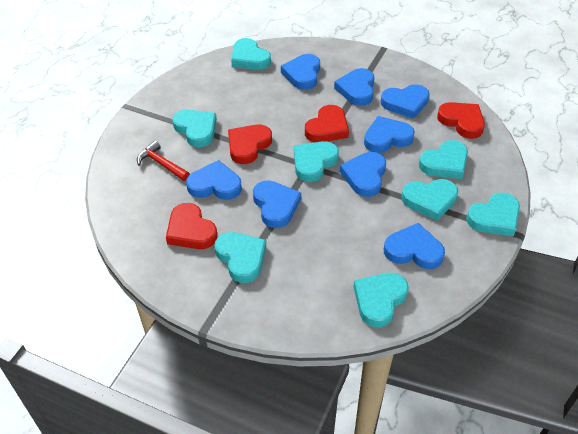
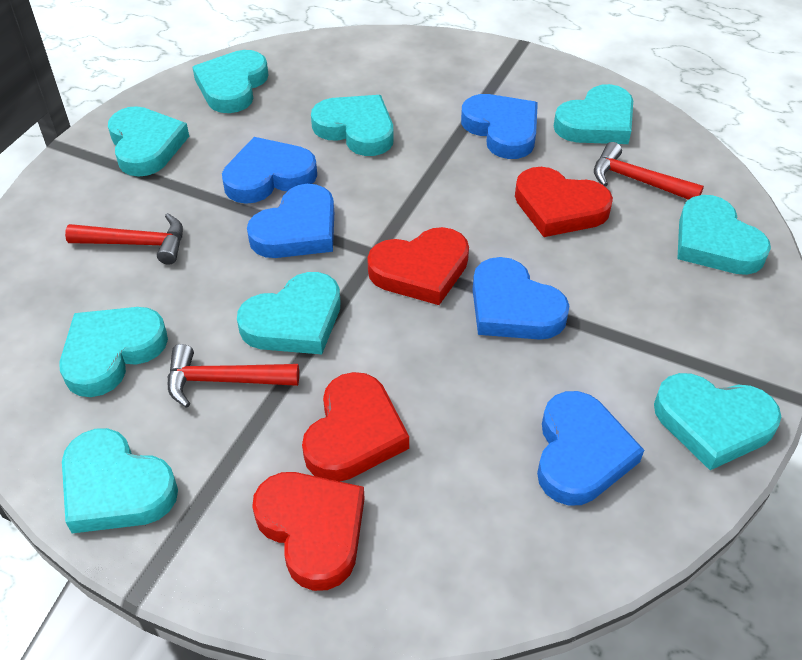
blue heart: [186,160,242,200] [253,180,301,228] [281,54,320,90] [334,68,375,106] [340,152,386,197] [364,116,415,153] [381,84,430,119] [384,223,445,269] = 8 -> [222,137,317,204] [247,184,334,258] [461,94,538,159] [472,257,569,340] [537,391,644,506] = 5
red hammer: [137,141,190,181] = 1 -> [65,213,183,265] [168,344,299,408] [594,142,704,200] = 3
turquoise heart: [172,109,217,147] [214,232,266,283] [231,38,271,70] [294,141,339,182] [354,273,409,327] [401,179,458,220] [419,140,468,179] [466,193,520,236] = 8 -> [59,307,168,397] [62,428,178,533] [108,106,189,177] [192,50,269,113] [237,272,340,354] [311,95,393,156] [554,84,633,144] [654,373,781,470] [677,195,771,275] = 9

